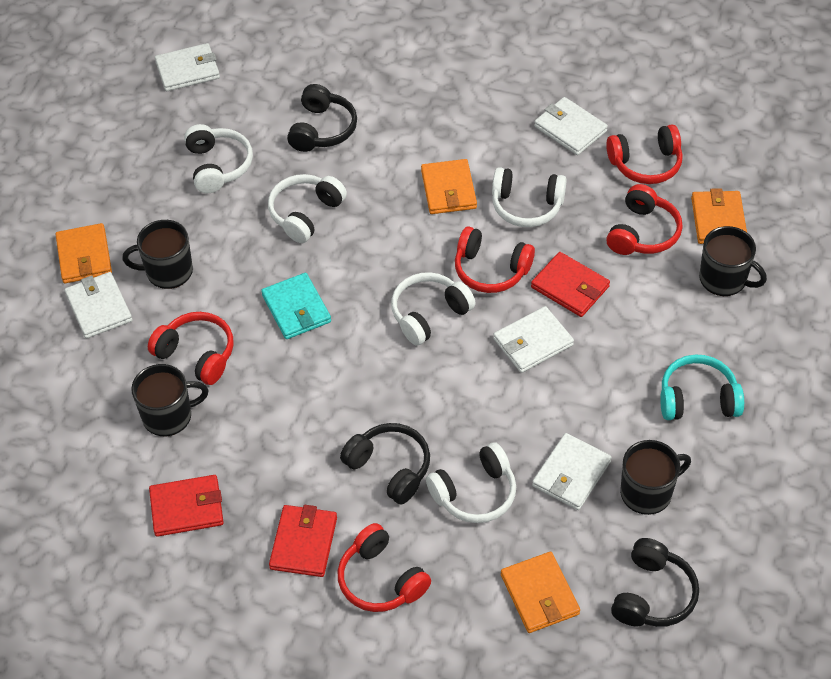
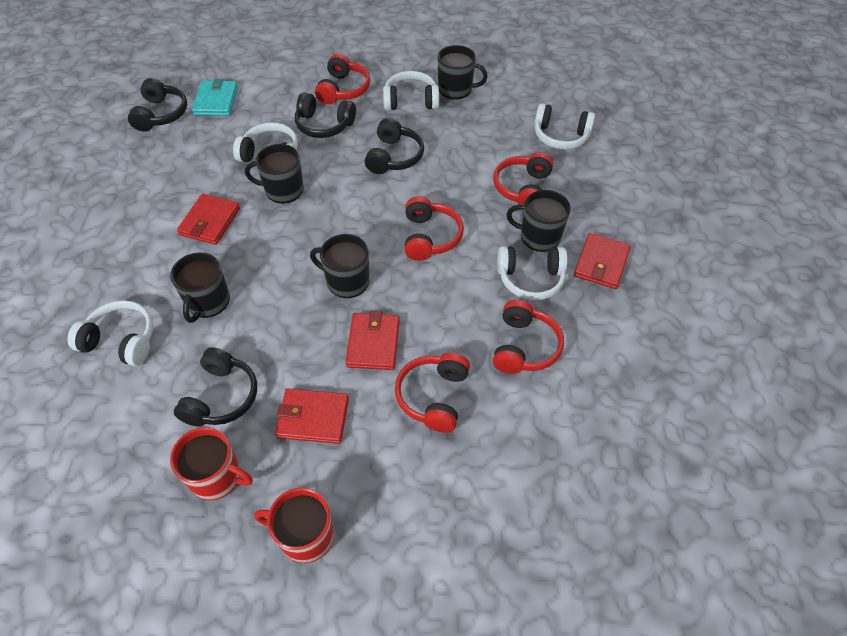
black headphones: [287,84,357,152] [340,423,430,504] [611,538,699,627] = 3 -> [128,78,187,132] [174,347,257,427] [295,92,356,138] [365,118,424,174] = 4
black mug: [122,220,193,289] [131,364,208,437] [620,440,691,515] [699,226,767,296] = 4 -> [170,252,230,323] [245,144,304,204] [310,234,369,298] [438,45,488,100] [506,190,571,252] = 5
orange wallet: [55,223,112,283] [421,159,477,214] [501,552,580,633] [691,188,747,244] = 4 -> none = 0
red mug: none = 0 -> [170,427,253,500] [254,488,334,563] = 2
red wallet: [149,475,224,537] [269,505,337,577] [531,252,610,317] = 3 -> [177,193,240,245] [275,389,349,444] [346,311,400,370] [574,233,631,289] = 4
turquoise headphones: [660,355,744,420] = 1 -> none = 0
white wallet: [65,272,132,338] [155,43,220,91] [493,306,574,373] [532,433,612,510] [534,97,608,155] = 5 -> none = 0

